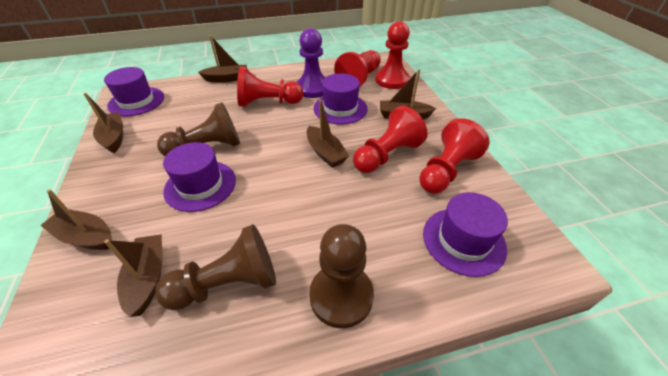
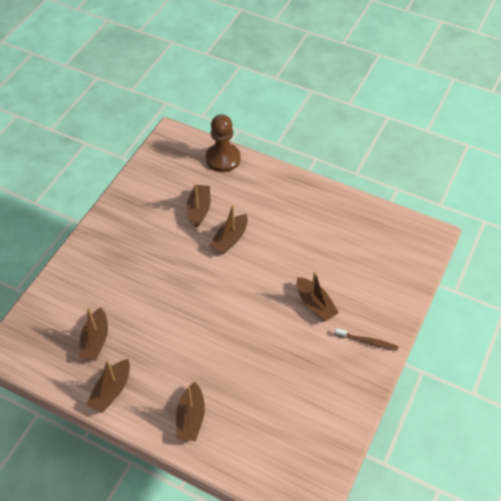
brown pawn: [155,224,276,310] [157,102,240,156] [309,224,374,328] = 3 -> [206,114,240,172] = 1
brown toothbrush: none = 0 -> [335,328,398,351] = 1
purple hat: [104,67,164,116] [163,142,236,212] [314,73,368,124] [423,192,508,277] = 4 -> none = 0
purple pawn: [297,28,325,98] = 1 -> none = 0
red pawn: [237,67,304,107] [334,50,381,86] [353,106,428,173] [375,21,410,89] [419,118,489,194] = 5 -> none = 0

